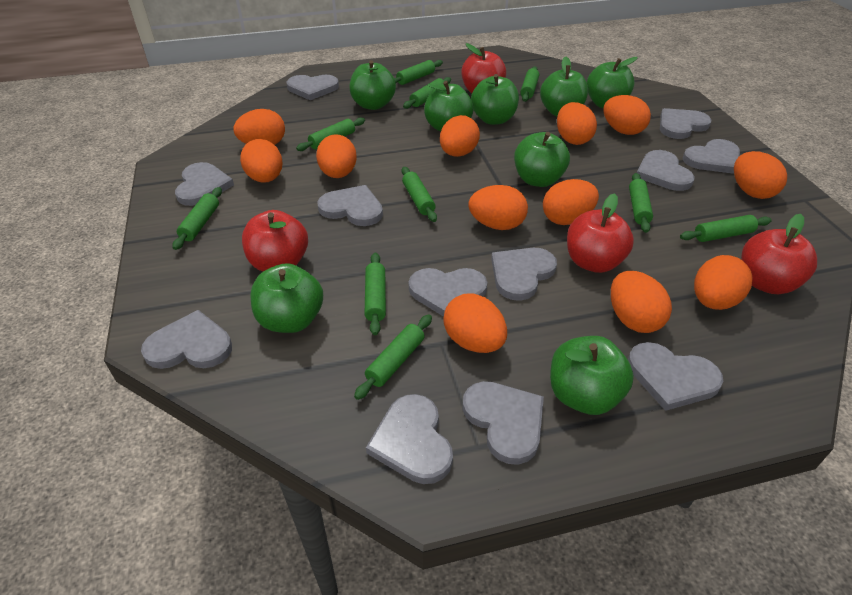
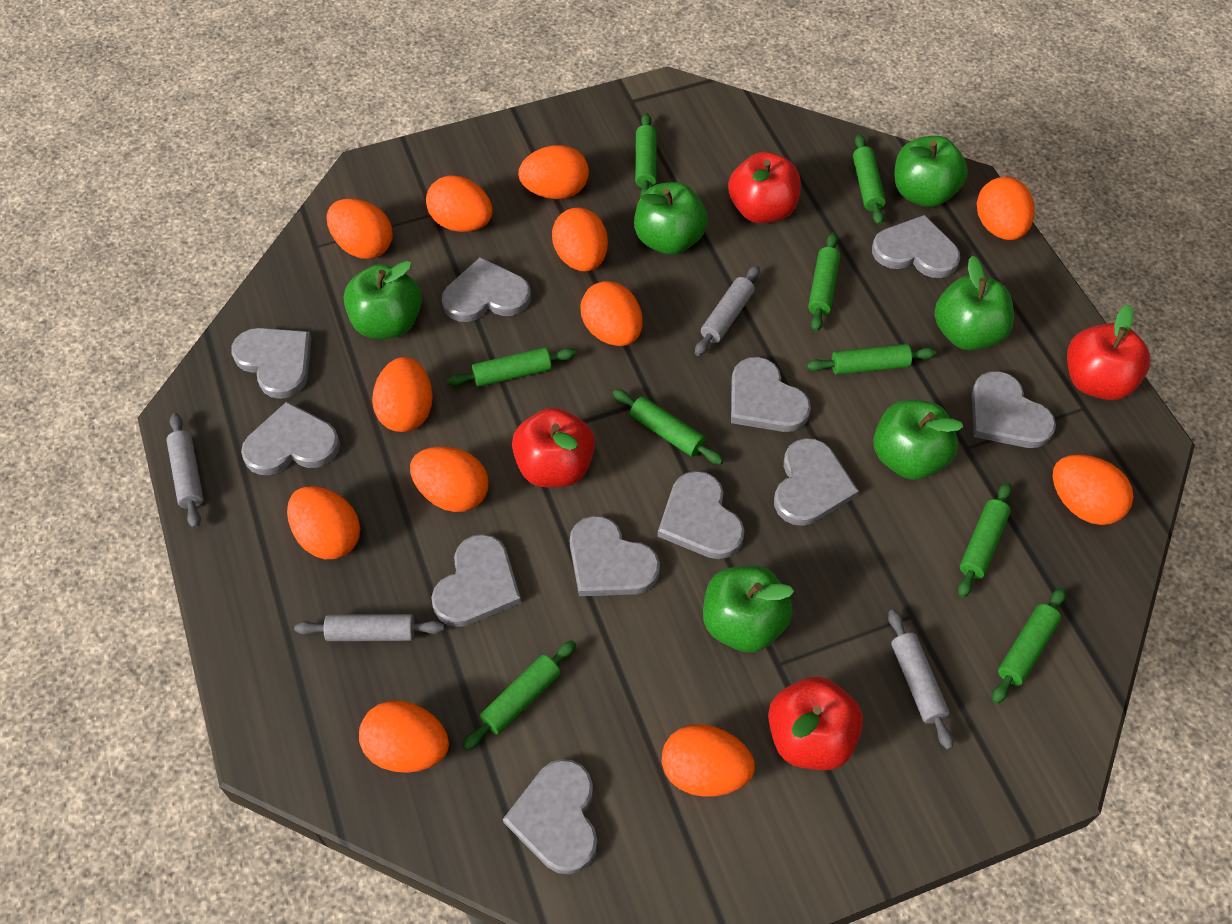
green apple: [250,263,323,333] [350,60,396,110] [424,81,473,131] [471,74,519,125] [514,132,570,187] [540,56,588,116] [550,336,634,415] [587,57,638,108] = 8 -> [344,261,422,339] [634,182,708,255] [703,565,794,653] [873,400,963,480] [894,136,968,207] [934,256,1014,350] = 6
green rolling pin: [172,187,222,250] [296,117,365,151] [354,314,432,400] [364,253,386,335] [394,60,443,85] [402,167,437,222] [403,77,451,109] [520,66,539,102] [629,173,653,233] [680,215,772,242] = 10 -> [447,347,576,387] [463,640,576,750] [613,389,724,465] [635,113,657,196] [807,344,936,375] [808,233,841,332] [853,134,886,225] [958,482,1012,598] [992,588,1066,704] = 9
grey heart: [141,310,232,369] [175,162,234,206] [287,75,339,100] [317,185,383,226] [366,394,453,484] [409,268,487,317] [462,381,544,465] [491,248,557,301] [628,342,723,411] [637,150,695,191] [660,108,711,139] [683,139,740,174] = 12 -> [231,328,311,399] [241,402,340,475] [431,534,521,627] [442,257,531,322] [503,759,597,874] [570,516,660,596] [658,471,744,559] [731,357,811,432] [774,438,859,526] [872,215,960,278] [972,371,1056,448] = 11
grey rolling pin: none = 0 -> [166,413,204,528] [294,614,444,641] [695,265,760,356] [888,609,953,750] = 4

